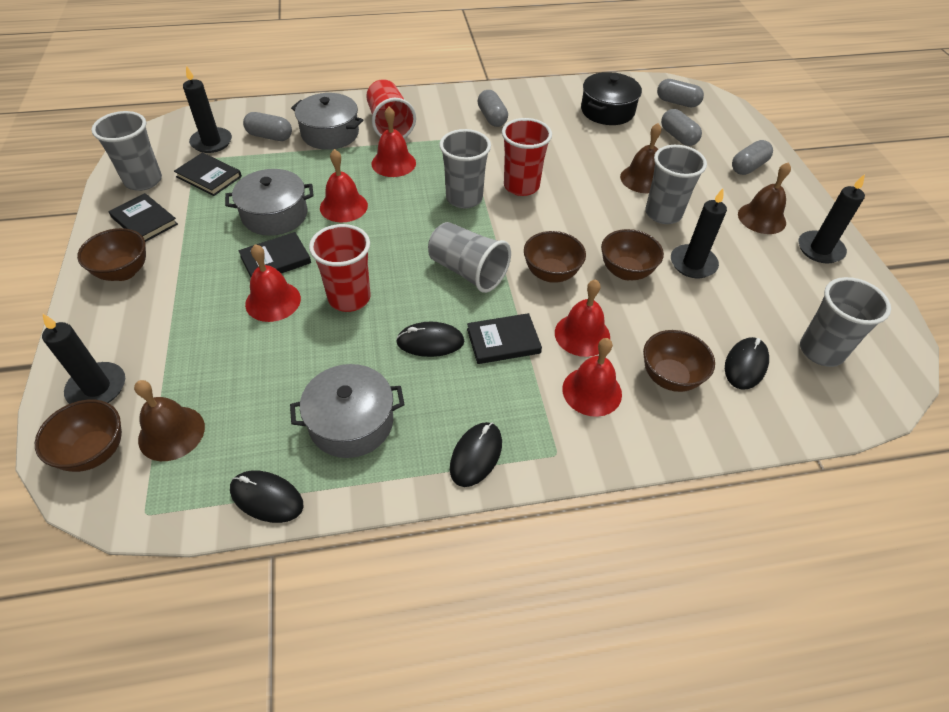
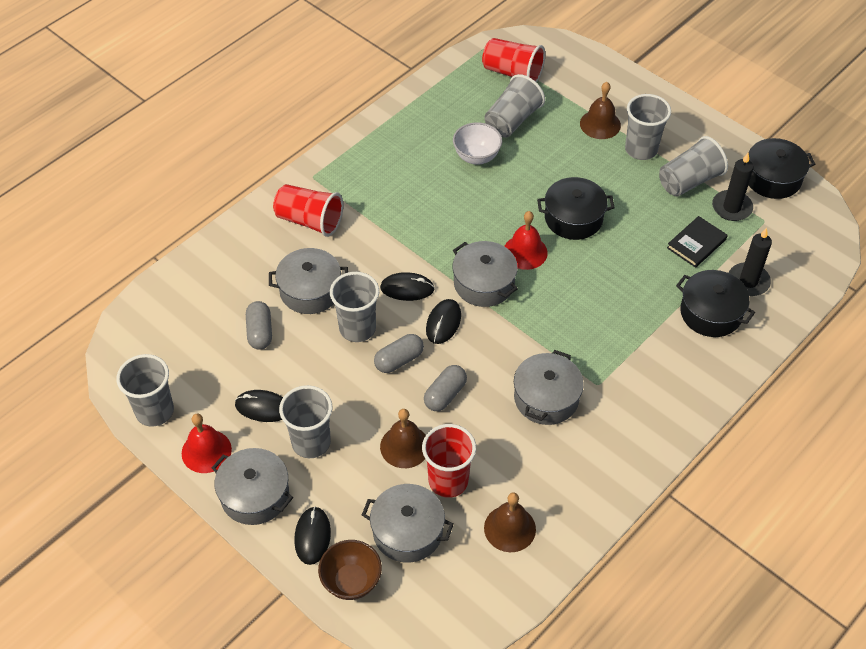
black book: [109,193,178,242] [174,153,242,196] [239,232,311,277] [467,313,542,364] = 4 -> [667,216,728,268] = 1
black candle: [42,313,125,404] [183,65,232,153] [671,188,727,278] [798,174,865,263] = 4 -> [712,153,754,221] [729,228,772,296] = 2
black pot: [581,72,642,125] = 1 -> [537,177,615,240] [676,270,755,337] [748,138,816,199] = 3
brown bowl: [35,400,122,472] [77,228,146,281] [524,231,586,283] [601,229,664,280] [643,330,715,392] = 5 -> [318,540,382,600] = 1
grey capsule: [243,112,292,141] [478,90,508,127] [657,79,704,108] [661,109,702,146] [732,140,773,175] = 5 -> [246,301,272,350] [374,334,424,373] [424,365,467,411] = 3
grey cup: [91,111,162,191] [428,222,511,293] [439,129,491,209] [645,145,707,224] [800,277,891,367] = 5 -> [117,354,174,427] [279,385,332,458] [330,272,379,342] [484,74,545,138] [625,94,671,160] [659,136,728,196] = 6
grey pot: [225,169,314,236] [290,364,405,458] [291,93,363,150] = 3 -> [212,448,293,525] [269,248,348,314] [362,484,454,563] [452,241,518,307] [514,350,584,425] = 5
red bell: [245,244,301,322] [320,149,368,222] [371,107,416,177] [555,279,610,357] [562,338,622,417] = 5 -> [182,414,232,473] [505,211,548,270] = 2
white bowl: none = 0 -> [453,122,502,165] = 1

